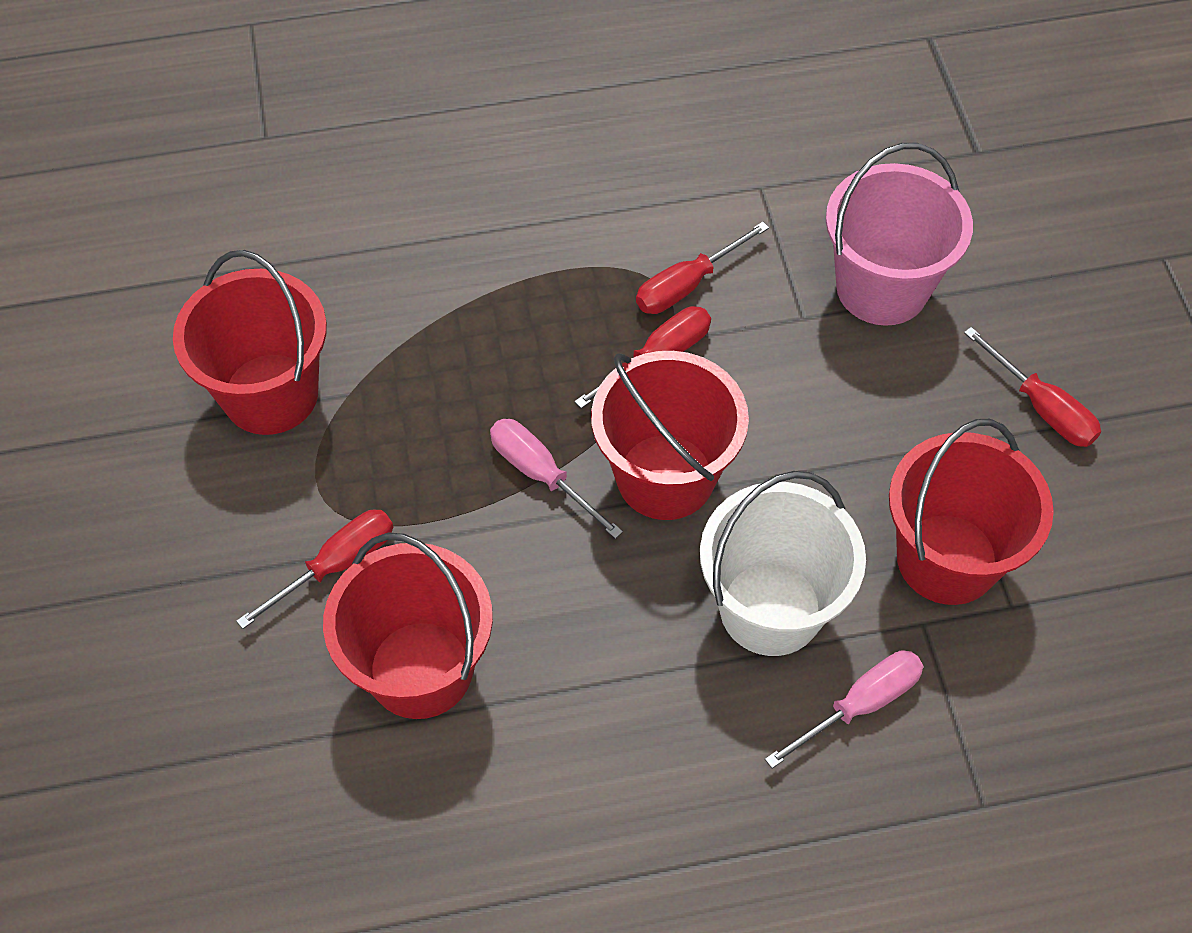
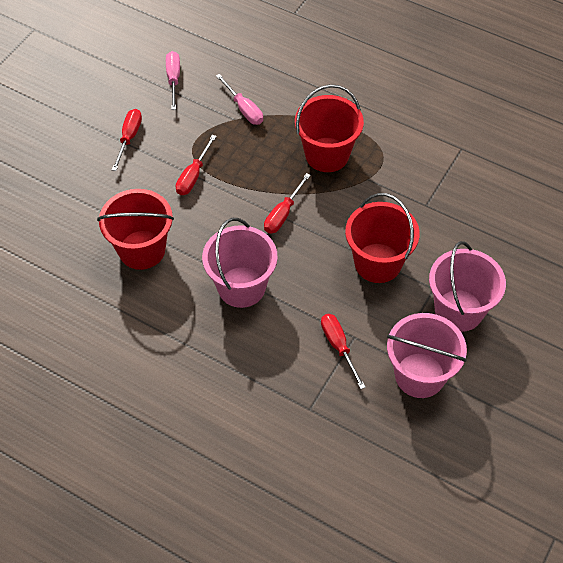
pink bucket: [826,143,973,326] = 1 -> [202,218,278,308] [387,313,467,398] [429,241,506,332] = 3
red bucket: [173,250,327,435] [323,532,493,719] [591,351,749,520] [889,419,1054,605] = 4 -> [97,189,174,270] [295,84,364,172] [345,193,420,283] = 3
white bucket: [700,471,866,656] = 1 -> none = 0

